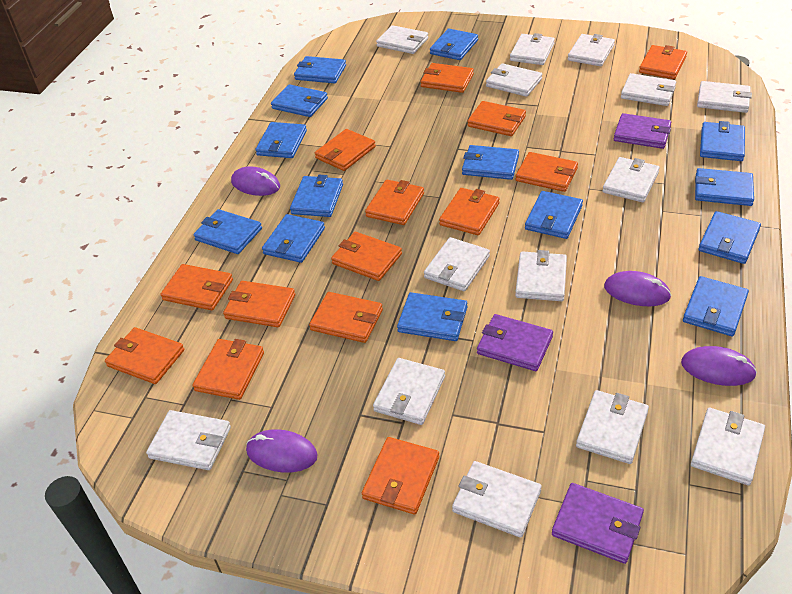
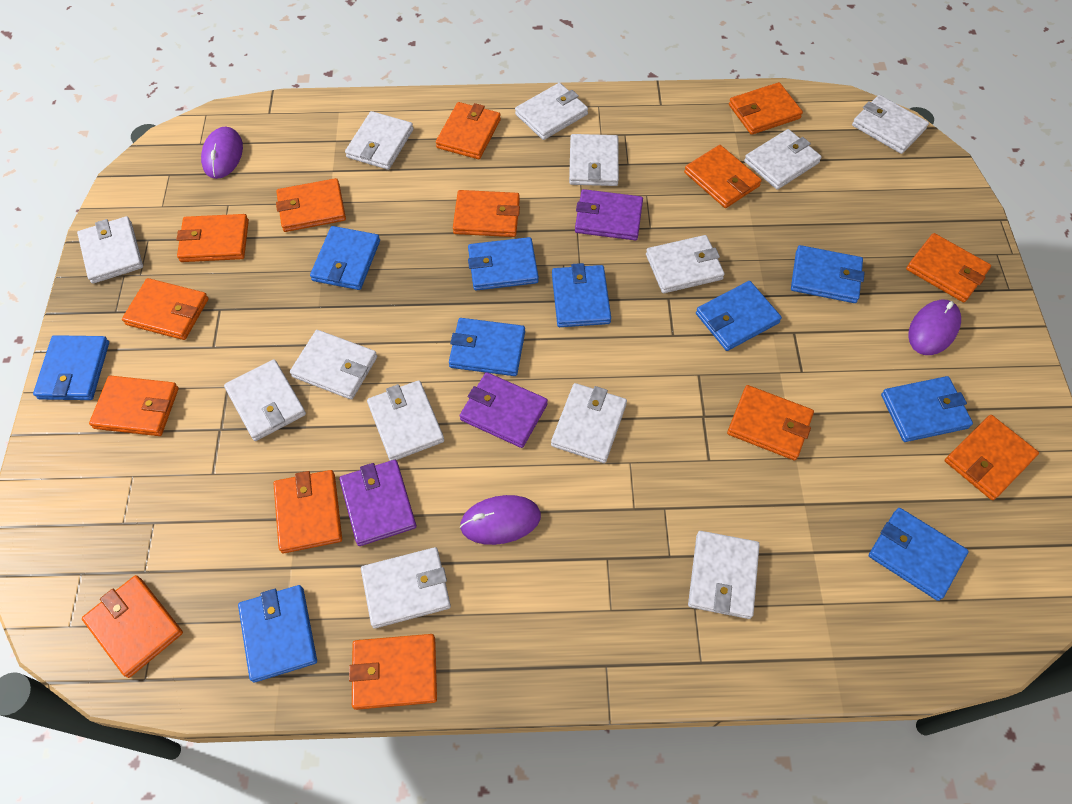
blue wallet: [193,209,262,254] [256,122,307,158] [262,214,325,263] [271,84,328,117] [290,175,343,217] [294,56,346,83] [397,292,467,341] [430,29,478,60] [462,145,519,180] [525,191,583,239] [683,276,749,336] [695,168,754,206] [699,211,761,264] [700,121,745,161] = 14 -> [33,335,109,400] [238,585,317,683] [310,226,380,290] [449,318,525,376] [468,237,539,291] [552,263,611,327] [696,281,782,351] [791,245,865,303] [869,508,969,601] [881,376,973,442] = 10
purple mouse: [231,167,280,196] [246,429,318,473] [604,271,671,306] [681,346,757,386] = 4 -> [201,127,243,179] [460,495,541,545] [908,300,961,355] = 3
white wallet: [146,410,231,470] [373,358,445,425] [376,25,428,54] [424,237,490,291] [452,461,542,538] [486,63,542,97] [510,33,555,65] [515,250,567,301] [568,34,615,66] [576,390,649,464] [602,157,660,202] [621,73,676,106] [691,408,765,485] [697,81,752,113] = 14 -> [77,216,143,284] [224,360,306,441] [290,330,377,400] [345,111,414,170] [361,547,451,628] [367,380,444,461] [515,83,588,140] [551,383,627,463] [569,134,619,186] [646,235,725,293] [688,531,760,619] [744,129,822,190] [852,95,929,154] = 13

